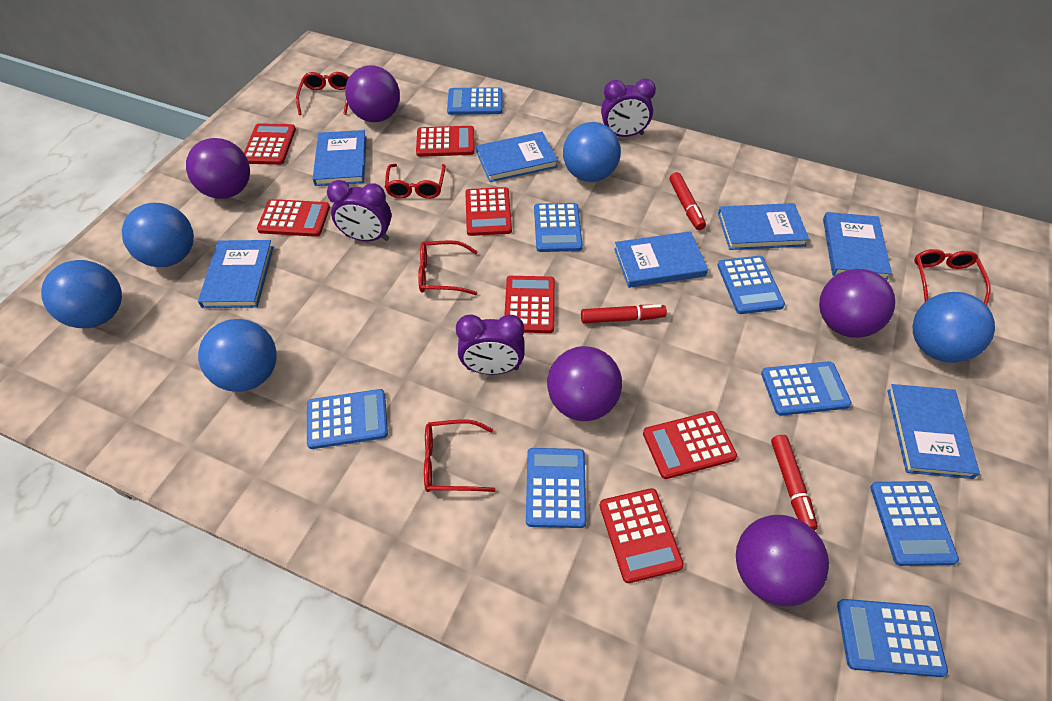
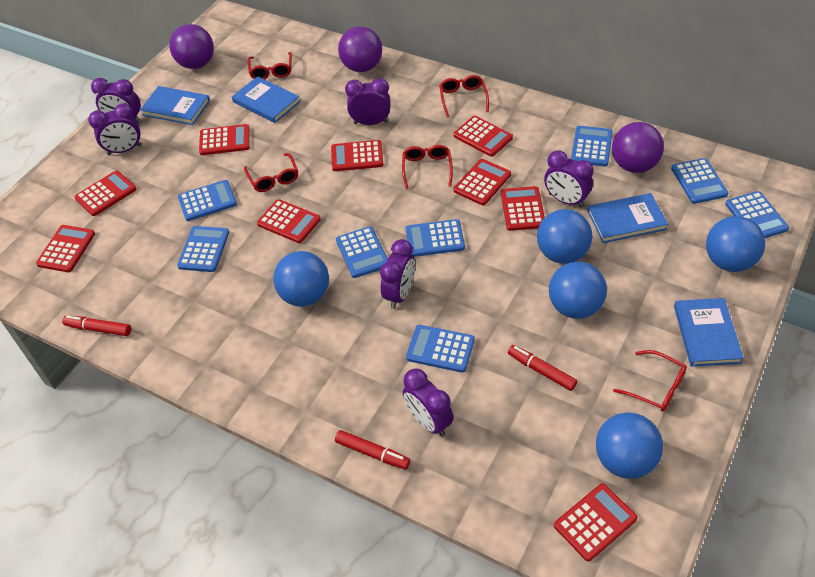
blue book: [198,240,273,308] [313,130,367,186] [476,132,558,182] [614,231,708,288] [718,203,810,250] [823,212,892,280] [887,384,980,479] = 7 -> [140,86,210,125] [232,76,301,123] [587,193,668,243] [674,298,744,367] = 4
purple ball: [186,138,250,199] [345,65,400,122] [547,346,622,421] [736,515,829,606] [819,269,895,338] = 5 -> [169,24,214,69] [338,27,382,72] [612,122,664,173] = 3
purple clock: [327,180,391,241] [456,314,525,375] [601,78,656,137] = 3 -> [88,103,142,155] [91,78,141,123] [345,78,390,125] [380,239,415,309] [403,368,454,437] [544,151,593,207] = 6
red calculator: [244,123,296,165] [257,199,330,237] [416,126,475,157] [465,187,512,236] [505,276,555,333] [600,488,684,583] [643,411,737,479] = 7 -> [36,225,95,272] [74,171,137,216] [199,124,250,155] [257,199,321,243] [331,140,383,171] [453,116,513,157] [454,159,511,205] [501,186,545,231] [554,483,638,561] = 9

